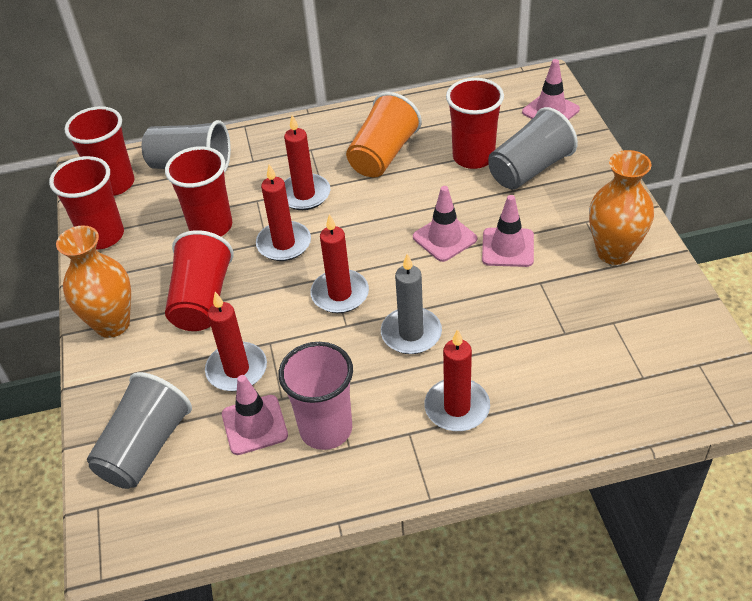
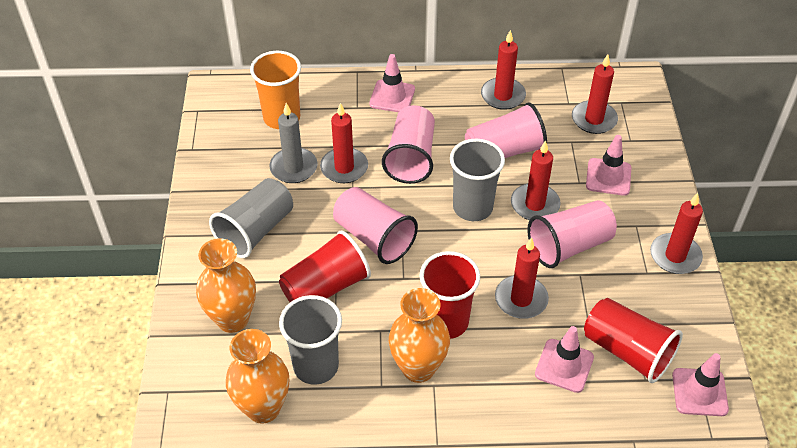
orange vase: [56,225,131,338] [589,150,654,265] = 2 -> [196,238,256,333] [226,329,289,424] [389,288,450,383] = 3
pink cup: [278,342,353,450] = 1 -> [333,187,418,264] [382,105,435,184] [465,102,547,158] [527,200,617,268] = 4
red candle: [205,292,267,391] [256,164,311,261] [284,115,330,210] [310,214,369,313] [424,329,490,431] = 5 -> [320,103,368,183] [481,30,526,110] [495,237,549,319] [511,140,561,220] [572,54,618,134] [650,193,703,274] = 6
red cup: [49,156,124,249] [64,106,135,196] [165,146,232,236] [165,230,234,331] [446,78,504,169] = 5 -> [279,230,371,302] [419,251,480,339] [584,298,683,383] = 3

